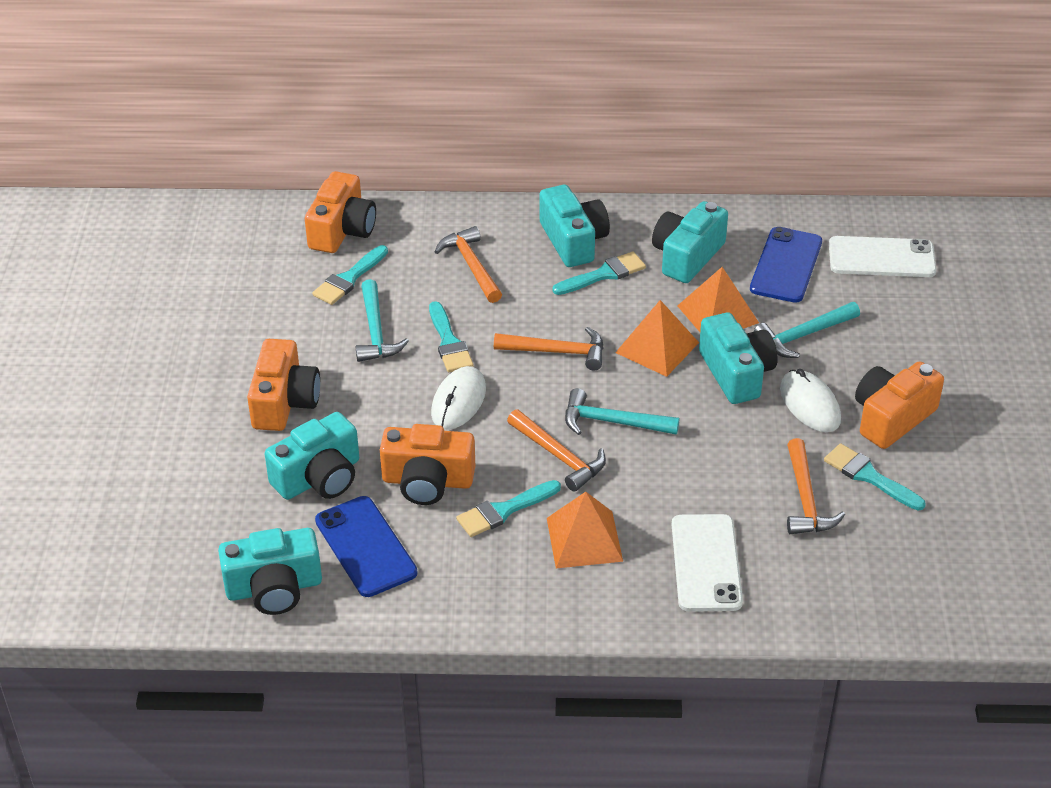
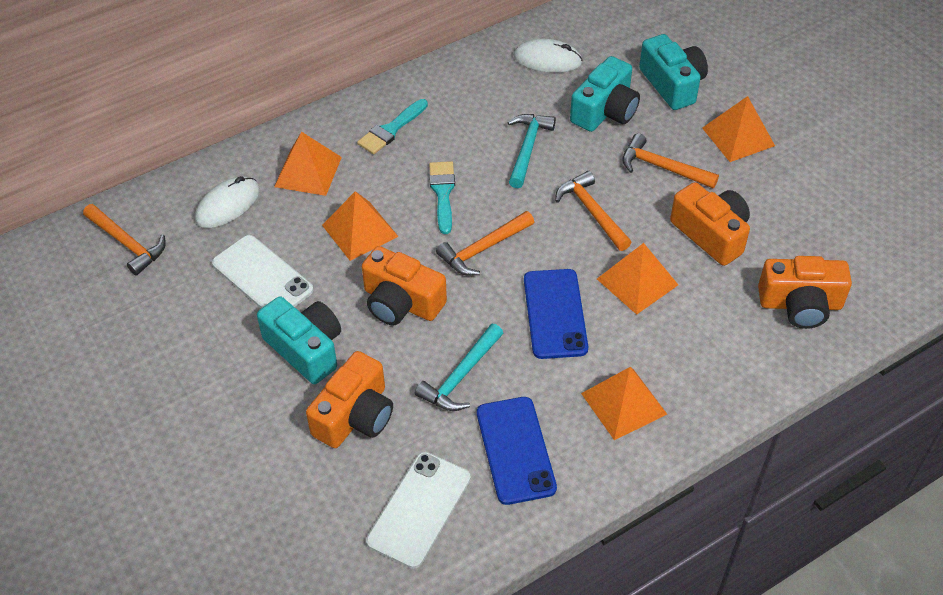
orange pyramid: [547,492,623,568] [615,300,699,377] [677,267,759,332] = 3 -> [274,132,342,196] [322,191,399,261] [581,367,667,440] [597,243,678,315] [702,96,775,162] = 5
turquoise brush: [312,245,388,305] [429,301,473,372] [456,480,561,537] [552,252,646,295] [824,443,926,510] = 5 -> [357,99,428,154] [429,161,455,234] = 2
turquoise camera: [218,528,322,615] [265,412,359,500] [540,185,610,267] [652,201,728,283] [699,313,778,404] = 5 -> [257,297,341,384] [570,56,640,132] [639,34,708,110] = 3
turquoise hammer: [356,279,409,362] [565,388,679,435] [754,302,860,358] = 3 -> [415,324,503,411] [507,114,556,188] = 2

